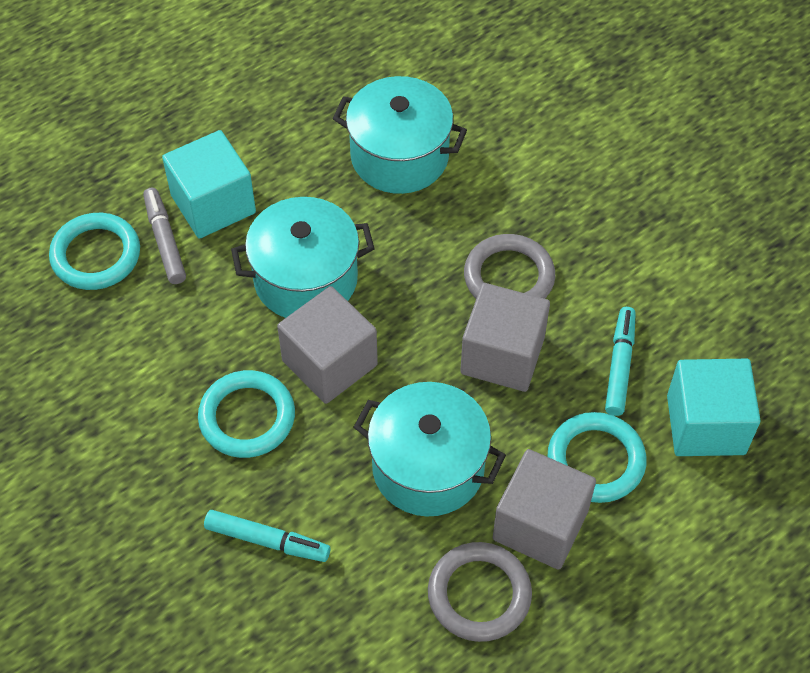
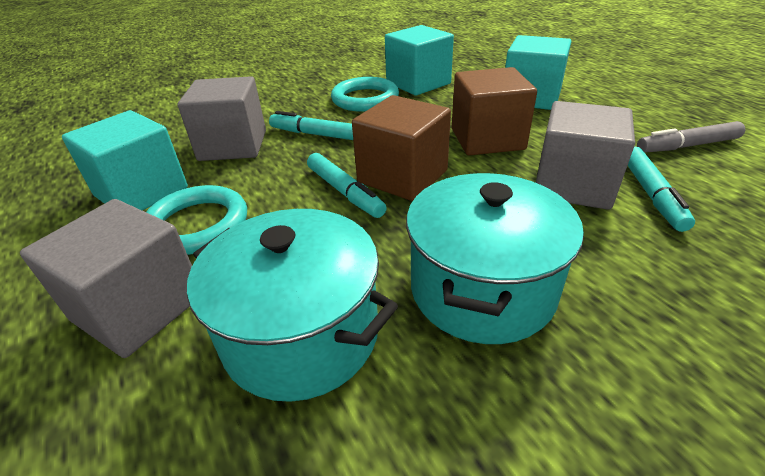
brown cube: none = 0 -> [352,95,451,201] [452,67,537,155] = 2
grey ring: [428,542,532,642] [464,234,555,299] = 2 -> none = 0
turquoise cube: [162,130,256,238] [667,359,761,456] = 2 -> [62,110,188,211] [385,25,454,95] [505,35,571,110] = 3
turquoise marker: [204,510,330,562] [605,307,636,416] = 2 -> [269,111,353,140] [307,153,387,218] [628,146,695,232] = 3
turquoise pot: [231,197,375,318] [333,76,467,194] [354,382,506,517] = 3 -> [187,209,398,402] [406,173,584,344] = 2
turquoise ring: [49,213,140,290] [198,370,295,458] [547,412,647,503] = 3 -> [146,185,247,255] [331,77,399,112] = 2

